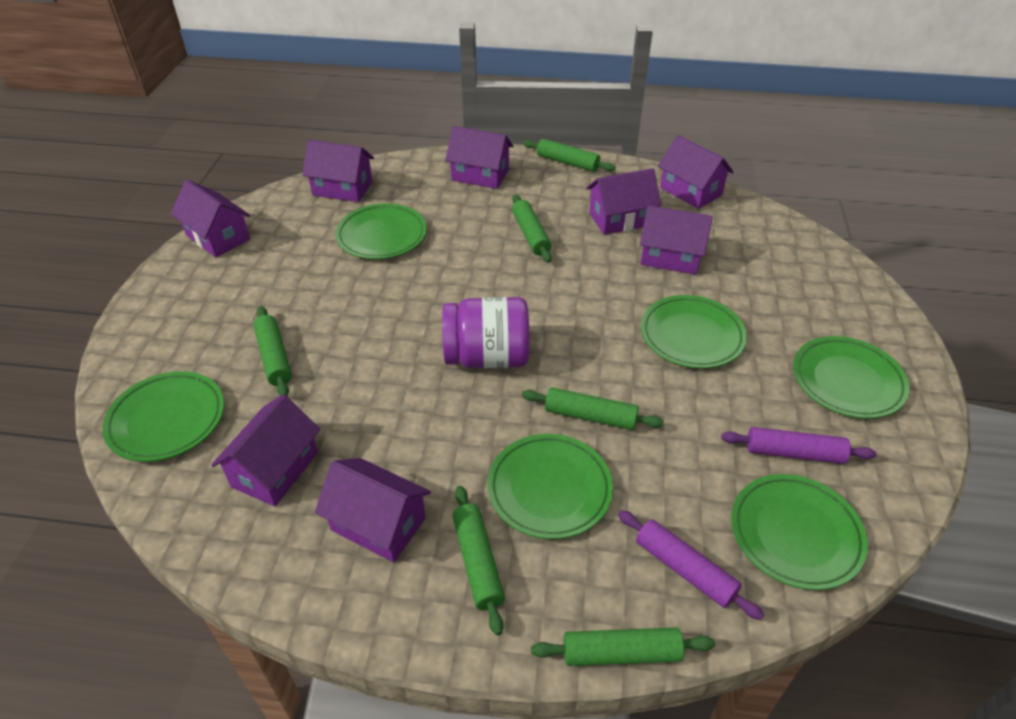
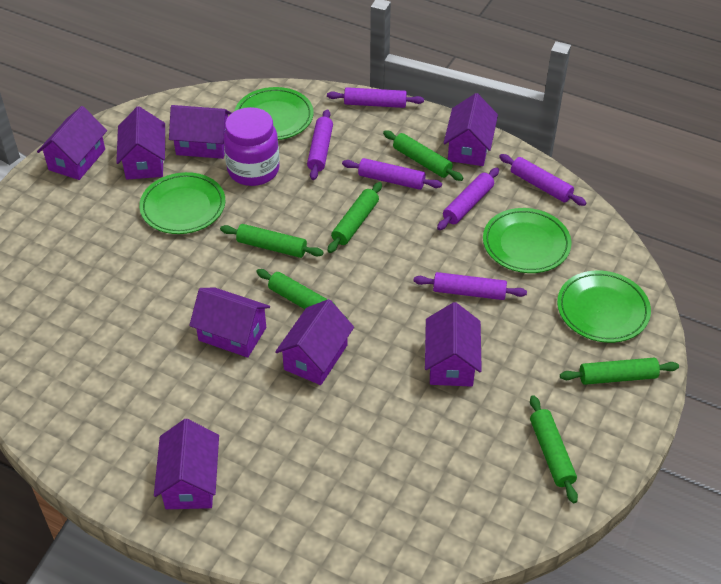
green plate: [102,371,224,462] [335,203,427,259] [488,434,613,539] [641,295,747,369] [731,474,868,590] [793,336,910,419] = 6 -> [139,172,225,234] [235,87,314,140] [483,208,571,273] [557,271,651,343] = 4
purple rolling pin: [618,510,764,620] [721,427,877,464] = 2 -> [307,109,333,180] [327,87,424,108] [342,158,442,190] [414,272,527,300] [437,168,499,230] [499,154,586,206] = 6

